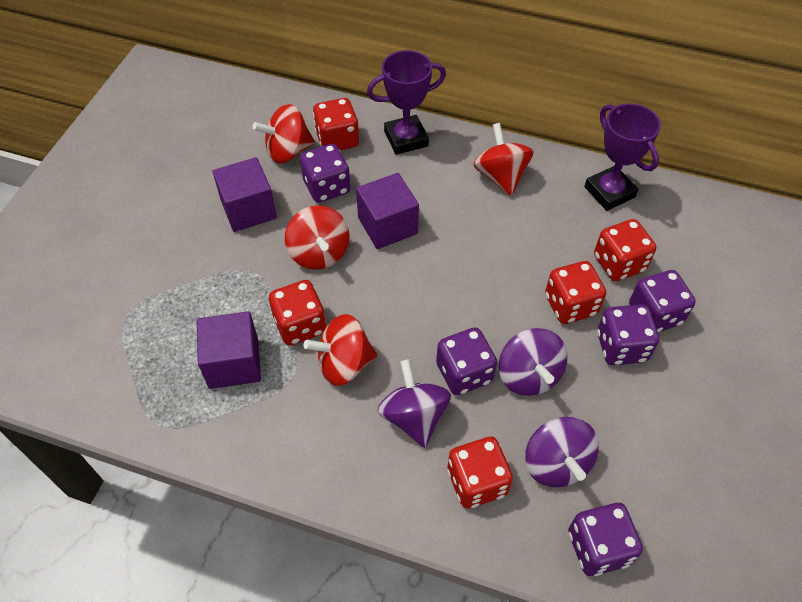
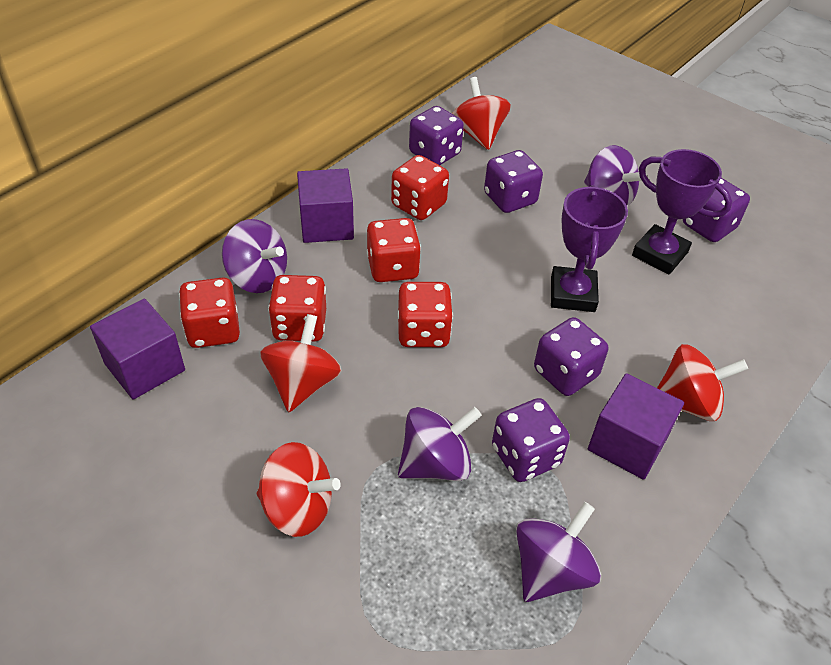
purple spinning top: [378,359,451,448] [499,328,567,396] [525,417,599,487] = 3 -> [222,219,287,293] [398,407,482,481] [516,502,601,602] [584,145,647,207] = 4

